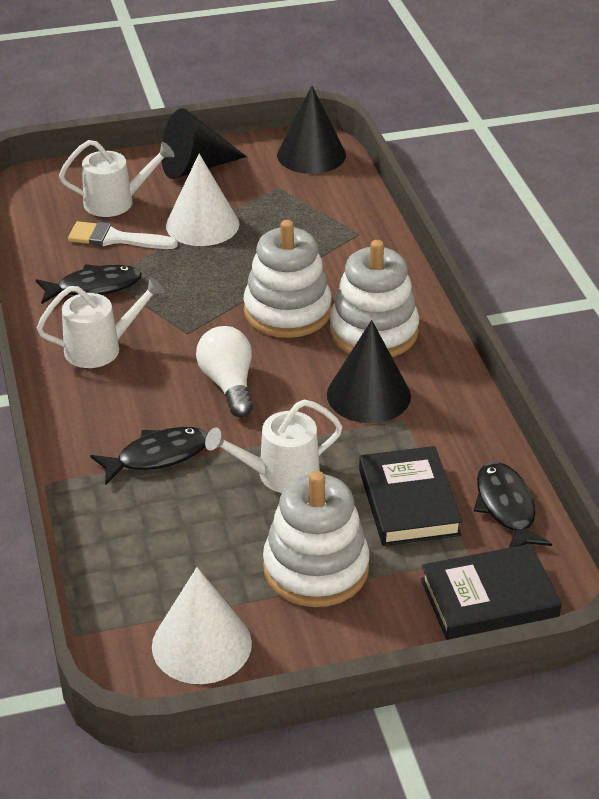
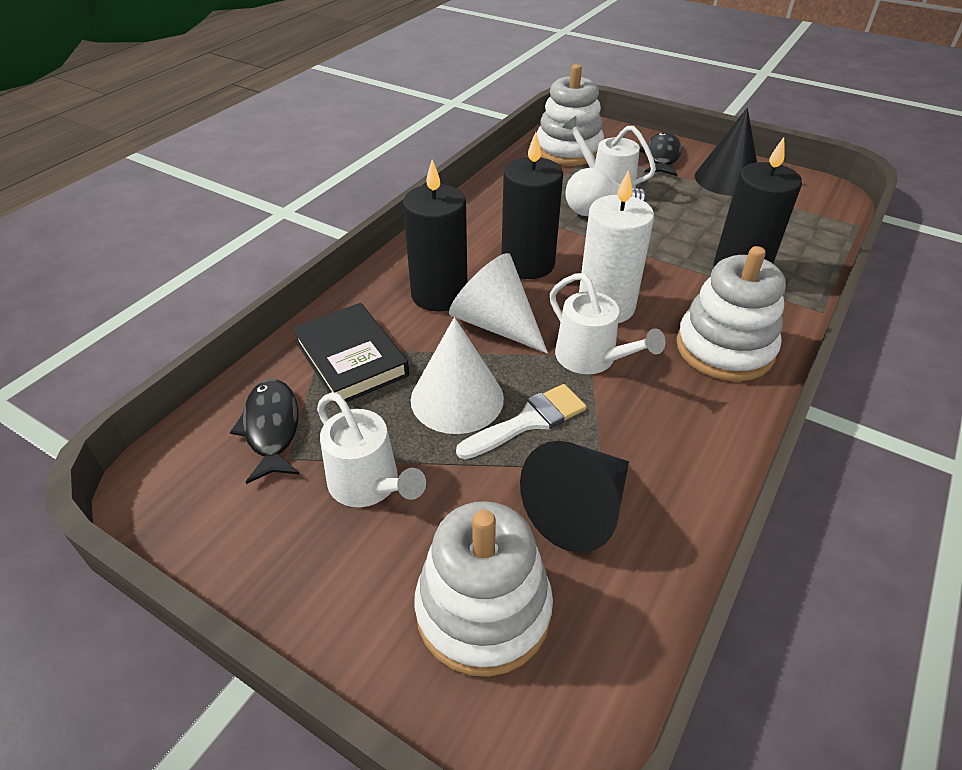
black book: [359,446,463,546] [421,544,562,640] = 2 -> [292,303,409,406] = 1
black candle: none = 0 -> [403,160,467,312] [501,132,563,279] [714,137,802,267] = 3
black cone: [162,108,247,179] [277,86,346,174] [327,320,411,423] = 3 -> [520,441,629,553] [695,108,757,196] = 2
black fish: [36,264,142,304] [90,427,208,485] [474,462,552,548] = 3 -> [230,379,300,484] [639,133,682,176] = 2
white candle: none = 0 -> [579,170,654,323] = 1

